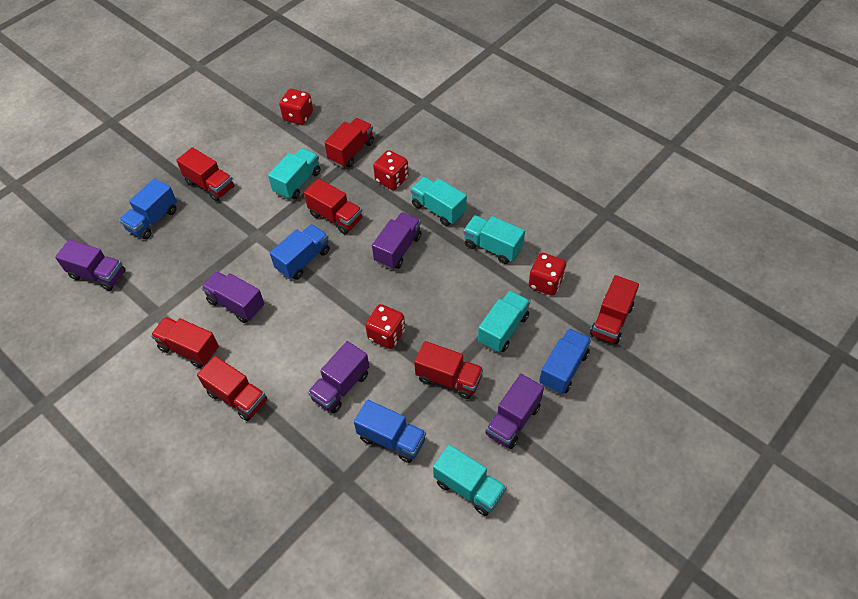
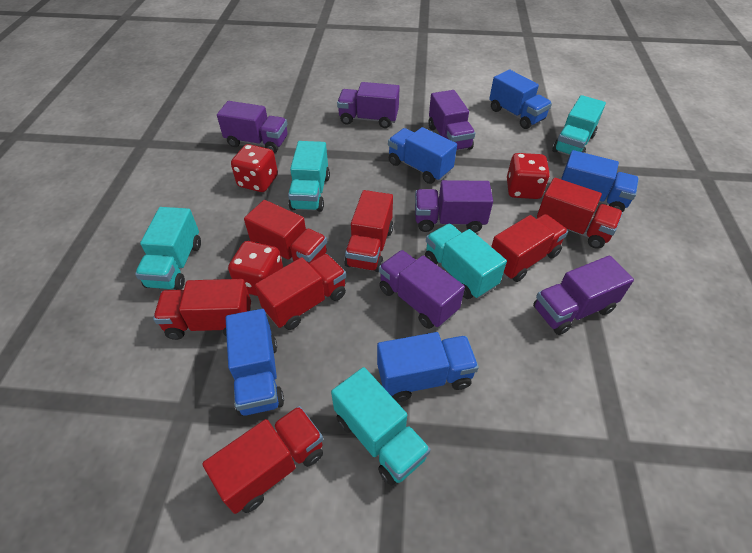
blue truck: [119,178,177,239] [270,224,330,280] [354,400,426,463] [539,328,591,394] = 4 -> [226,309,284,416] [377,332,479,402] [388,127,457,184] [489,69,552,129] [561,150,639,212] = 5
purple truck: [55,240,125,291] [201,271,264,323] [308,341,370,413] [372,212,422,269] [485,374,544,449] = 5 -> [217,101,288,153] [337,82,400,128] [379,250,465,329] [415,180,493,233] [429,90,475,151] [533,256,634,335] = 6
red dice: [279,89,313,125] [365,304,405,349] [373,150,409,190] [529,253,566,296] = 4 -> [228,241,283,296] [231,144,278,192] [507,153,550,199] = 3

